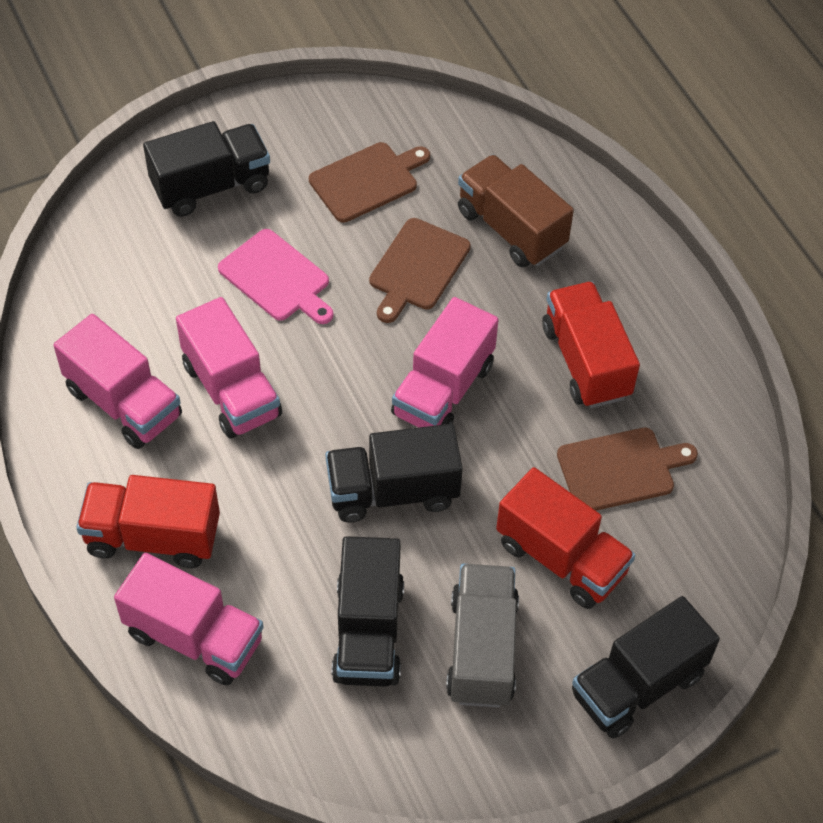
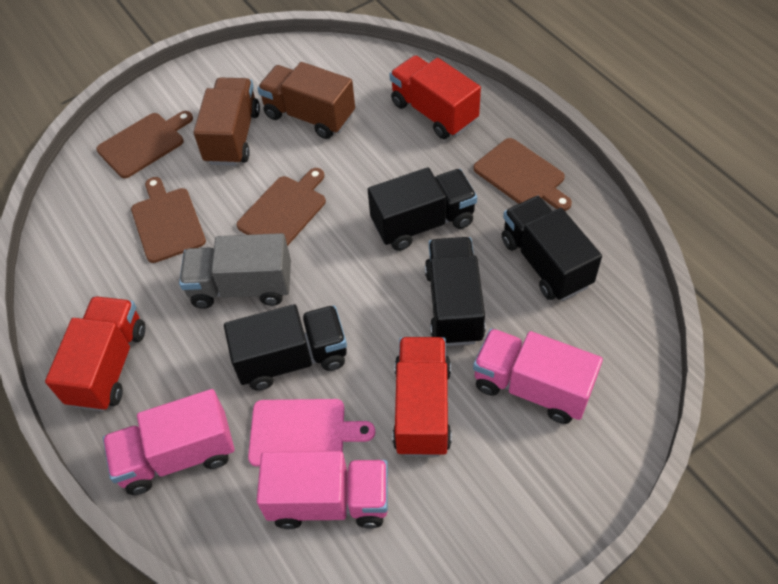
brown cutting board: [309,142,430,223] [369,218,471,323] [557,428,698,511] = 3 -> [96,111,193,178] [131,177,206,263] [237,168,326,246] [473,138,572,211] = 4
brown truck: [458,155,574,268] = 1 -> [194,78,260,166] [257,62,355,139] = 2
pink truck: [53,314,182,449] [114,553,263,686] [176,297,282,439] [391,297,499,428] = 4 -> [103,389,235,495] [257,451,388,529] [473,328,603,424] = 3

